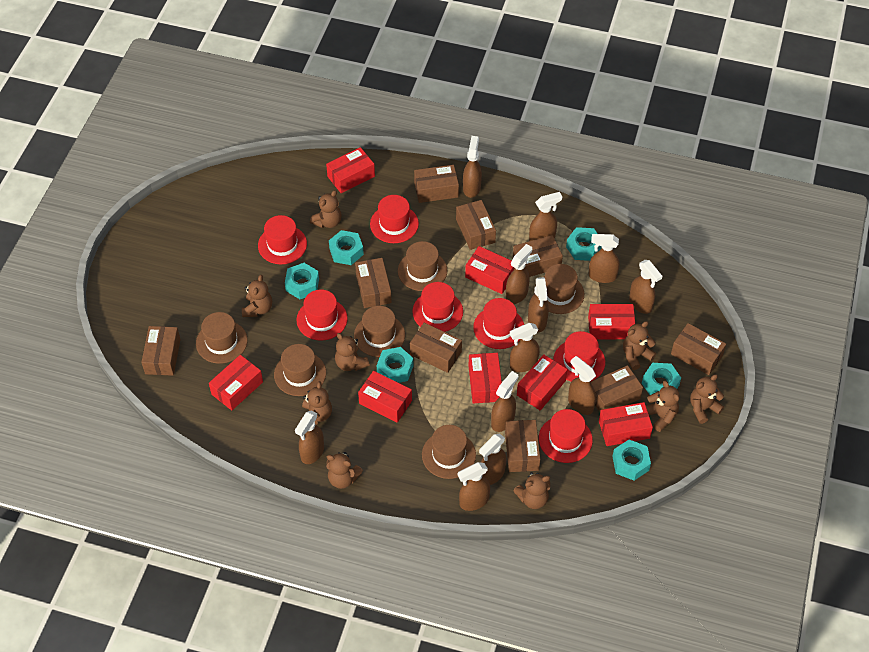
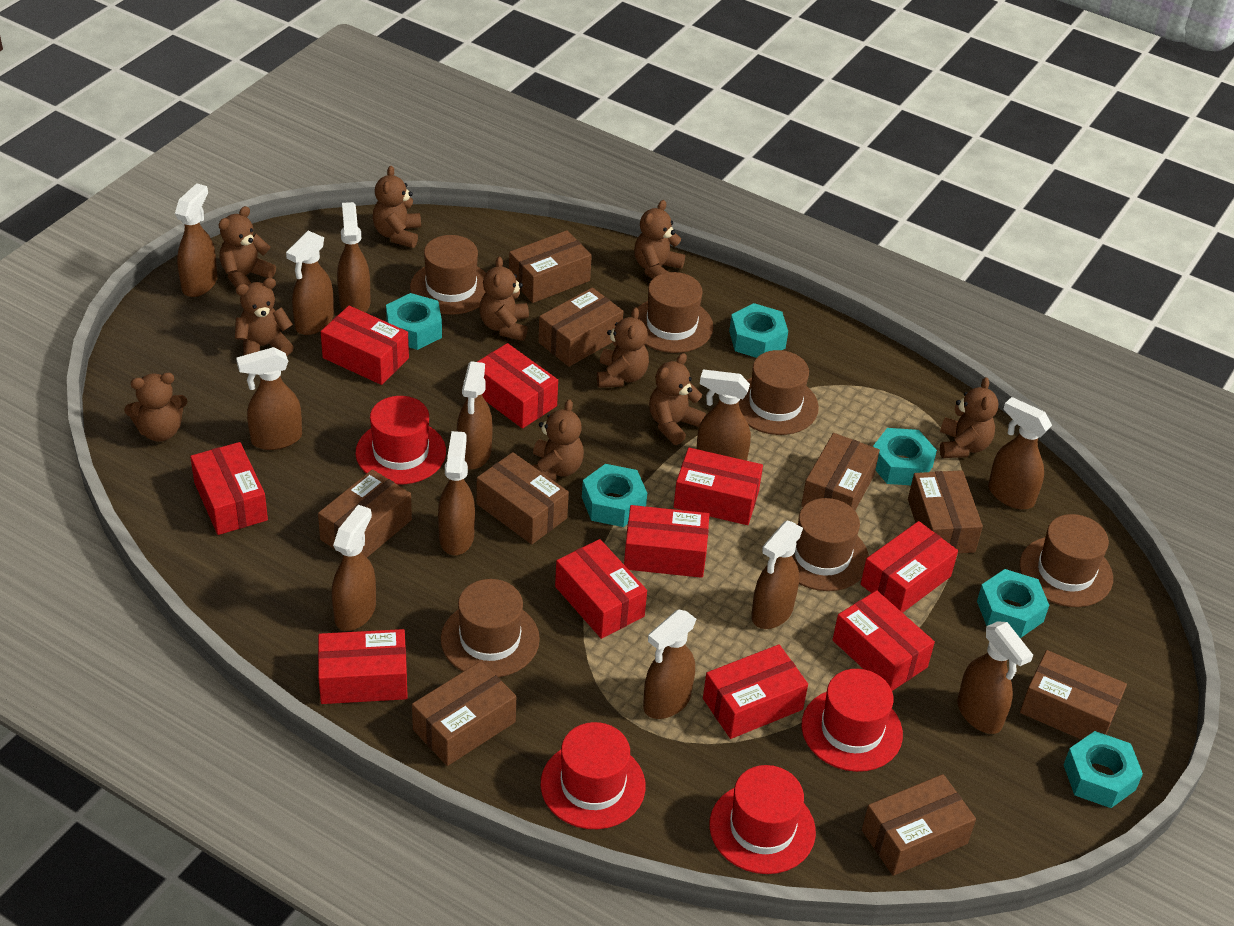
brown teddy bear: [242,275,272,317] [301,381,332,425] [310,190,341,228] [326,452,363,489] [335,333,370,371] [513,472,550,509] [623,321,656,370] [646,381,680,432] [690,374,724,424] = 9 -> [124,373,187,442] [219,206,276,288] [235,278,294,356] [373,166,421,248] [479,257,529,341] [532,399,584,481] [597,308,649,388] [634,200,685,279] [649,353,706,445] [940,377,998,458] = 10
red box: [209,355,263,411] [326,147,375,193] [358,371,412,422] [465,246,515,294] [468,353,502,404] [517,354,567,410] [588,304,635,339] [599,402,653,446] = 8 -> [190,442,268,535] [318,629,408,704] [321,306,409,385] [477,343,558,429] [555,539,647,639] [624,505,709,578] [673,448,763,525] [703,644,808,739] [832,590,935,691] [861,521,958,613] = 10
red hat: [258,215,307,264] [297,290,348,341] [370,195,419,243] [412,282,463,332] [473,298,524,349] [539,409,593,463] [553,331,605,382] = 7 -> [355,396,446,484] [541,722,646,829] [709,765,816,874] [801,669,903,772] = 4

